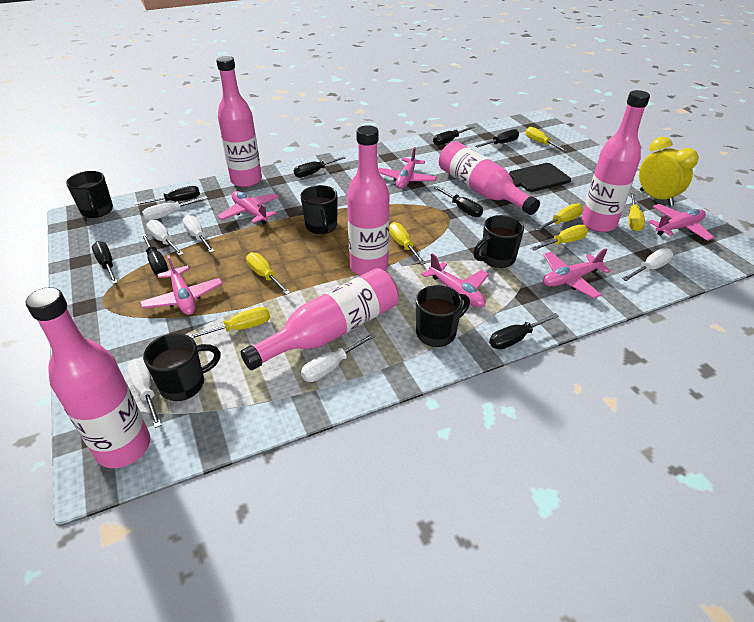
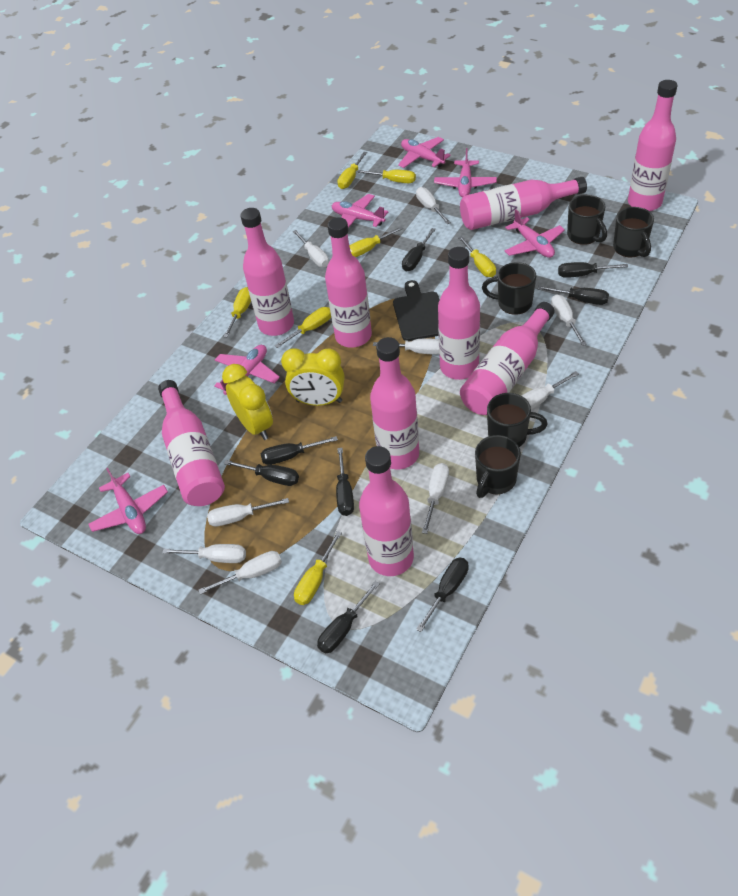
pink bottle: [26,287,150,468] [216,56,262,187] [241,268,398,370] [347,125,389,276] [439,141,540,215] [581,90,650,232] = 6 -> [158,380,225,506] [240,208,294,336] [325,217,372,347] [359,446,414,576] [370,337,419,469] [438,247,480,380] [460,177,587,230] [460,302,555,415] [628,80,677,211] = 9
white screwdriver: [127,359,162,428] [142,196,208,221] [146,220,183,256] [182,215,214,253] [301,333,375,382] [622,248,673,281] = 6 -> [162,544,246,563] [198,551,282,595] [207,498,289,526] [293,230,329,267] [373,339,439,355] [416,187,451,224] [422,463,449,534] [522,371,579,410] [551,294,587,346] = 9
yellow clock: [639,137,699,206] = 1 -> [222,364,273,440] [281,348,345,406] = 2

